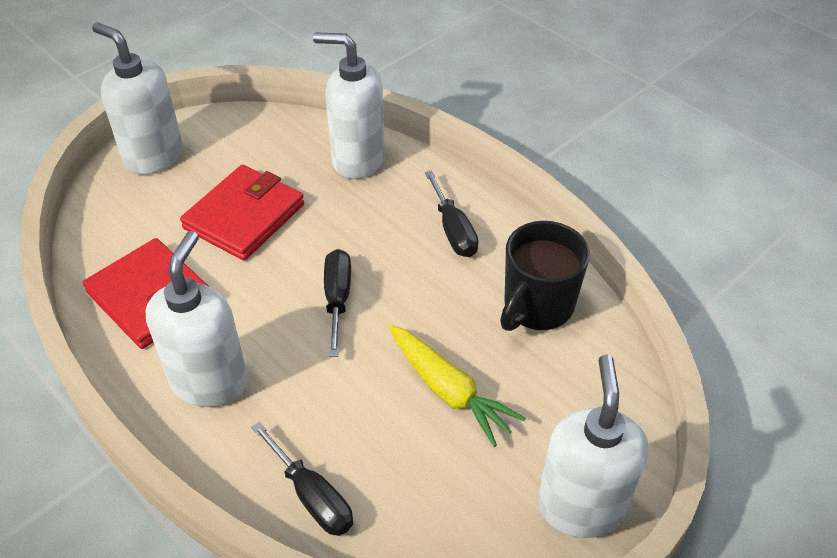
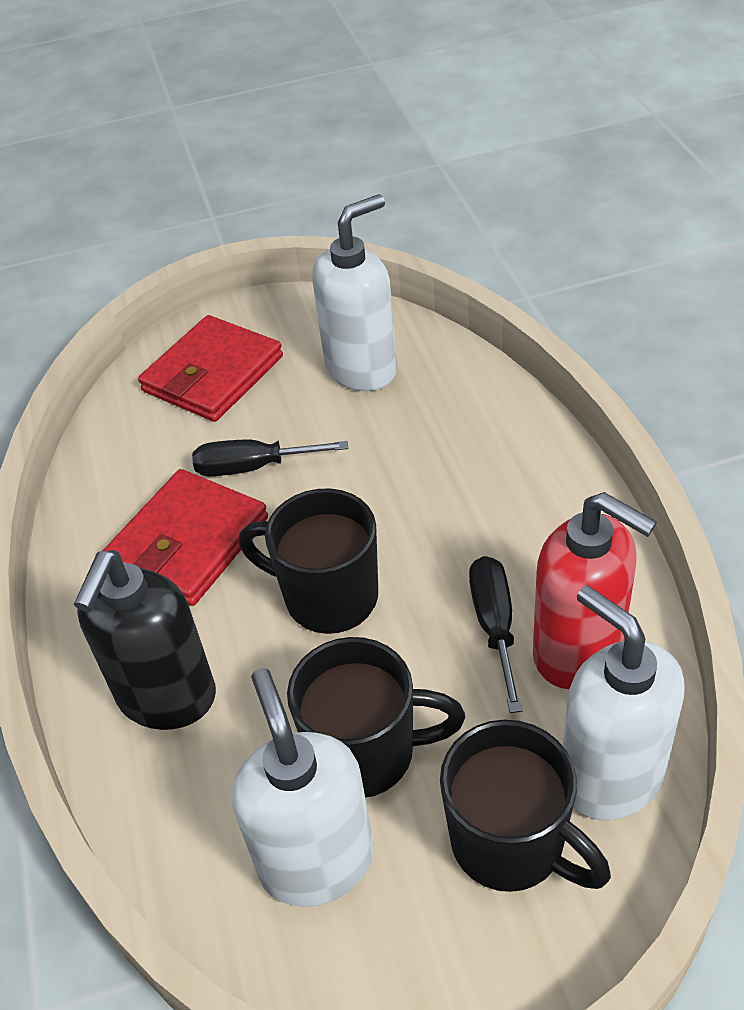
black mug: [500,221,590,331] = 1 -> [239,488,378,634] [287,637,465,798] [440,720,611,892] = 3
black screwdriver: [251,422,353,536] [324,249,351,357] [425,170,479,257] = 3 -> [192,439,348,476] [469,556,523,713] = 2
black soap dispenser: none = 0 -> [74,550,216,730] = 1
red soap dispenser: none = 0 -> [533,492,657,689] = 1
white soap dispenser: [92,22,183,175] [146,231,248,407] [313,32,385,179] [538,355,648,538] = 4 -> [232,668,374,907] [312,194,397,391] [563,585,685,820] = 3
yellow carrot: [388,325,526,447] = 1 -> none = 0

